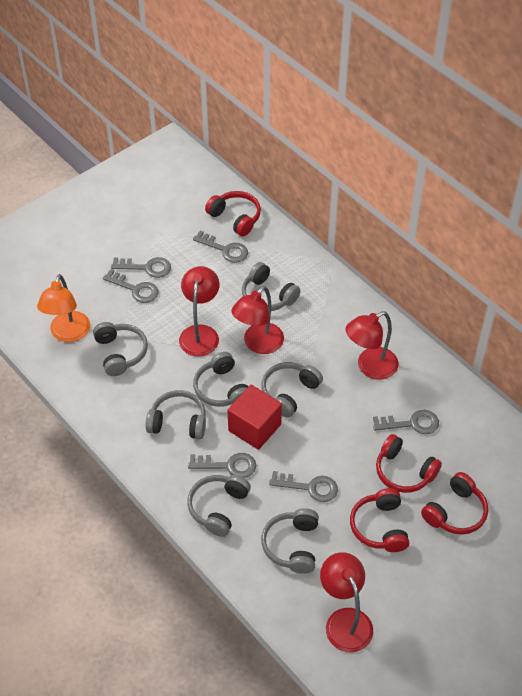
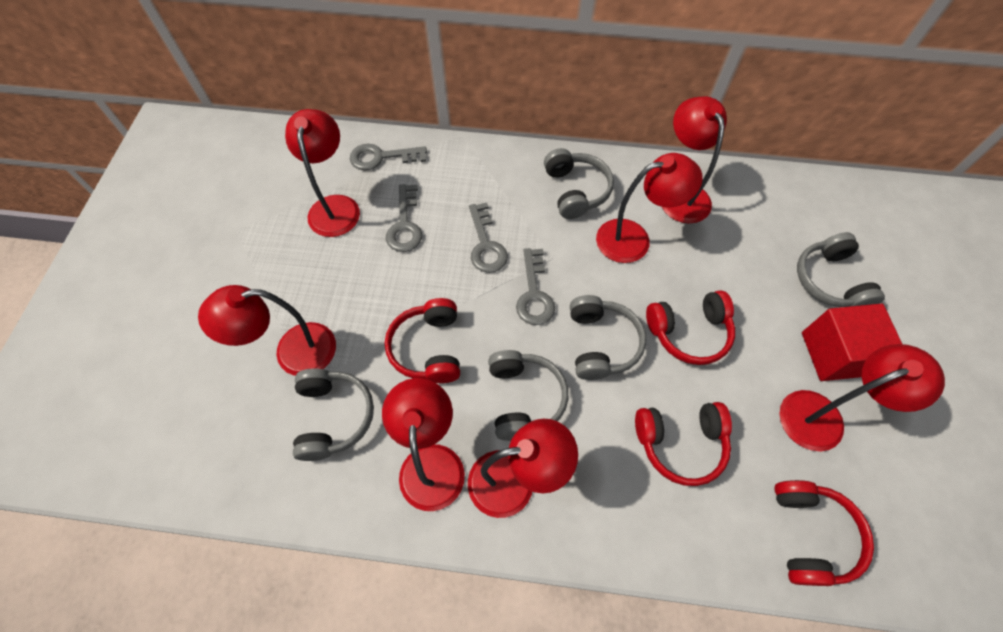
grey headphones: [93,322,148,376] [146,390,206,439] [187,475,251,537] [193,352,248,407] [242,262,301,311] [261,508,319,574] [262,362,323,418] = 7 -> [293,369,374,461] [488,350,568,441] [544,148,614,219] [570,295,646,380] [797,232,885,307] = 5
grey key: [103,269,159,303] [111,257,171,278] [188,453,256,478] [193,231,248,263] [269,471,338,502] [373,410,439,434] = 6 -> [350,144,427,170] [386,184,422,252] [469,203,508,273] [516,248,555,325] = 4
orange lamp: [37,274,90,342] = 1 -> none = 0
red lamp: [179,266,219,356] [231,286,284,354] [320,552,373,652] [345,311,399,380] = 4 -> [198,285,336,376] [285,109,360,237] [382,378,465,511] [468,419,578,518] [596,153,703,263] [662,96,727,223] [779,344,945,451] = 7

